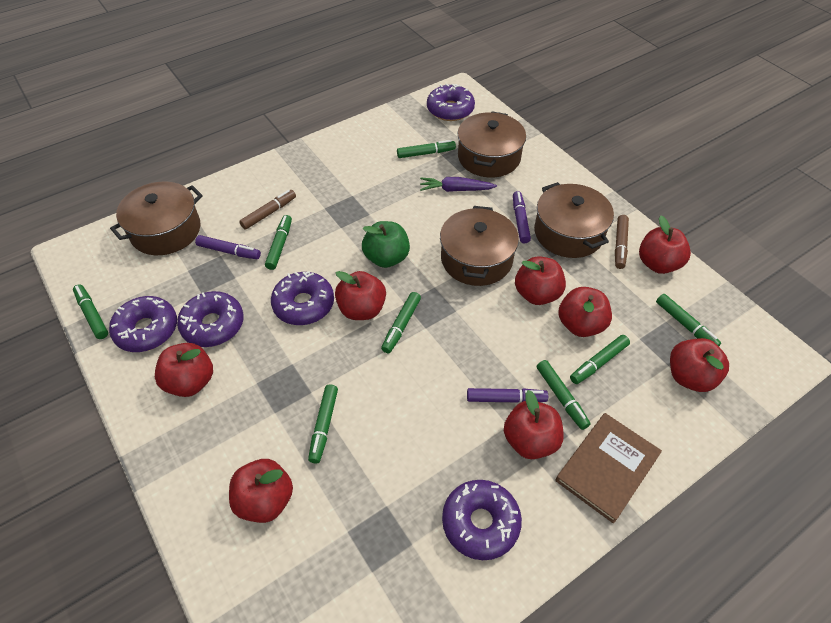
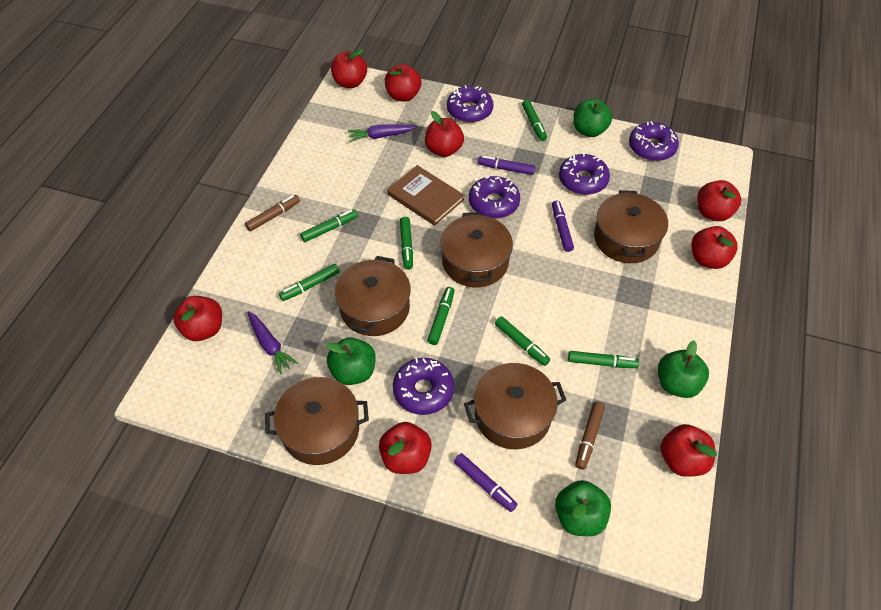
brown pot: [110,182,203,255] [440,206,519,286] [458,111,526,177] [534,182,614,258] = 4 -> [265,377,369,465] [335,256,411,336] [440,212,513,287] [464,363,566,449] [594,190,668,263] = 5
green apple: [362,221,410,268] = 1 -> [326,337,376,385] [555,480,611,536] [573,99,612,137] [658,340,709,398] = 4
green marker: [73,284,108,339] [265,215,292,270] [308,385,338,463] [381,292,421,353] [397,140,456,158] [537,360,591,430] [570,335,630,384] [656,294,721,346] = 8 -> [279,264,340,301] [300,209,358,242] [400,217,413,270] [427,287,455,345] [495,316,550,366] [522,100,547,141] [568,351,639,368] = 7
purple carrot: [420,177,497,192] = 1 -> [247,311,298,374] [348,124,416,142] = 2

